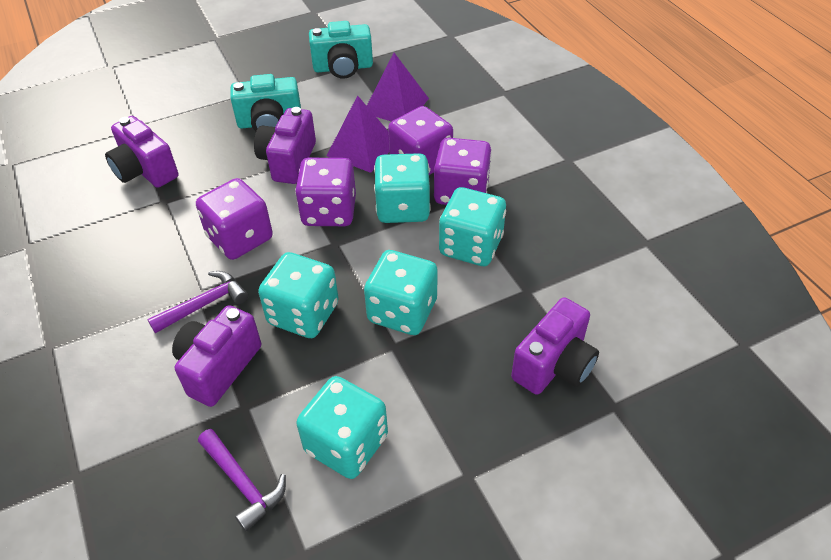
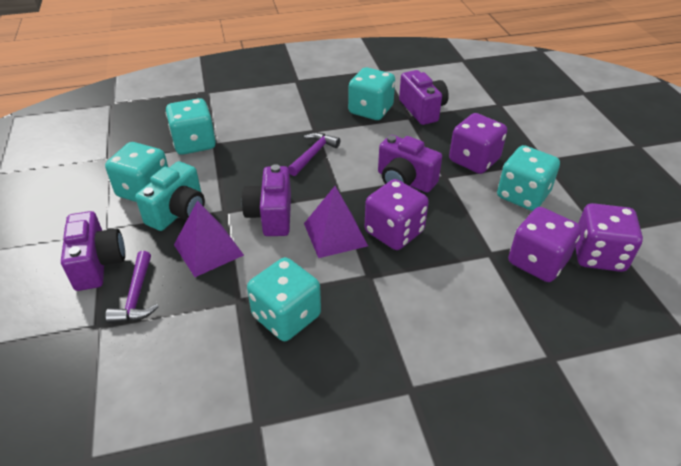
turquoise camera: [230,74,301,131] [309,21,373,79] = 2 -> [135,161,205,231] = 1

